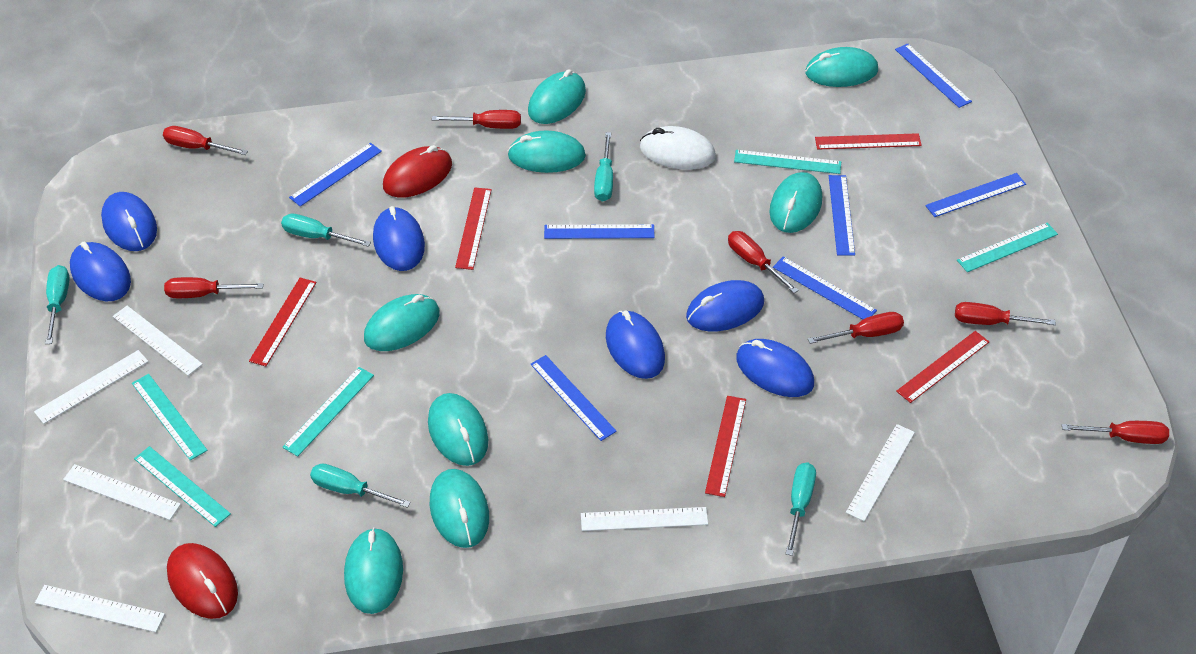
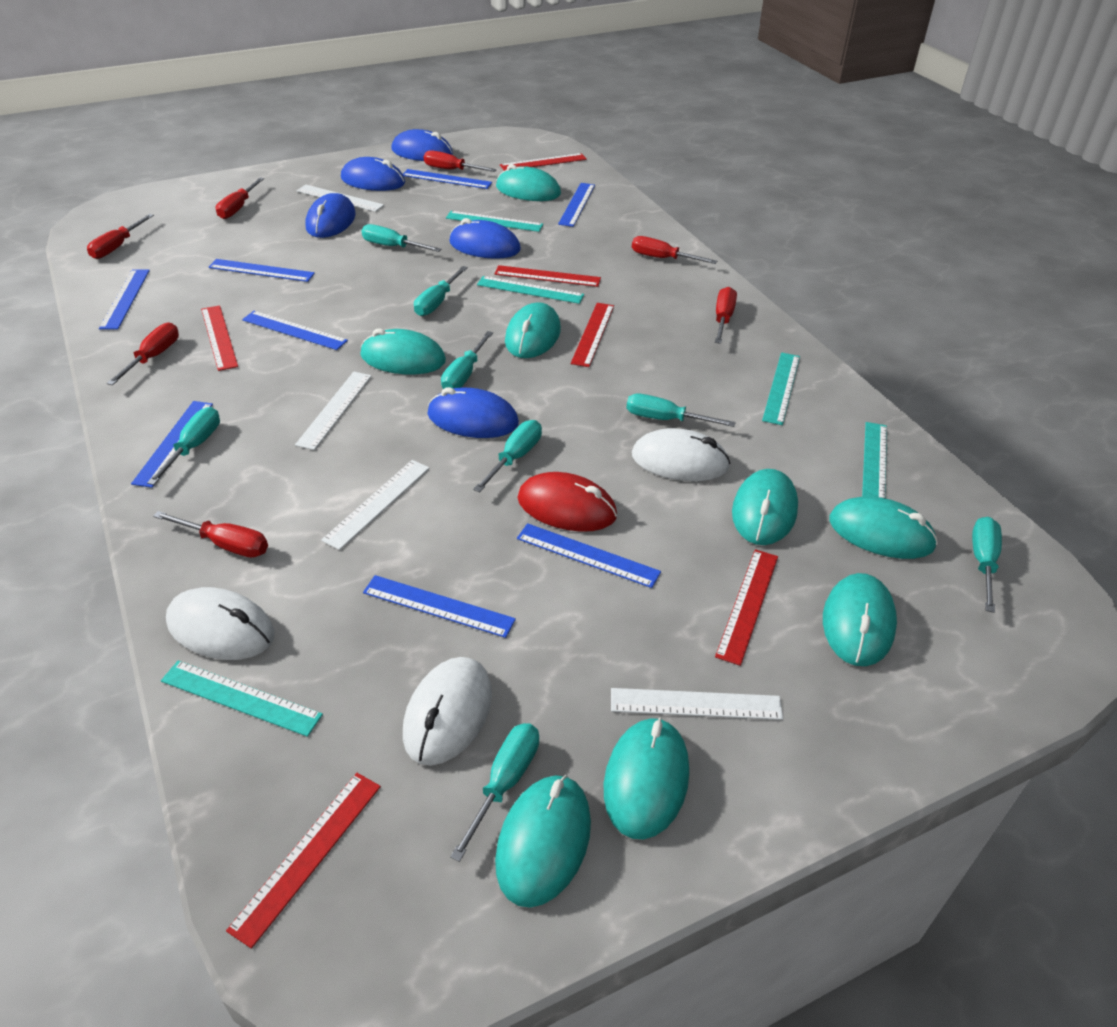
blue mouse: [70,242,131,302] [101,192,157,251] [373,206,425,271] [606,311,665,379] [686,280,764,331] [736,339,814,397] = 6 -> [305,193,356,238] [341,157,405,191] [391,129,453,161] [427,387,519,438] [449,218,521,259] = 5
blue ruler: [289,143,382,207] [531,355,617,441] [544,224,655,239] [773,257,877,319] [829,175,855,256] [895,43,972,108] [925,173,1026,217] = 7 -> [99,269,150,329] [131,401,213,488] [209,259,315,282] [242,311,348,350] [363,575,516,638] [403,169,492,189] [517,523,661,588] [558,183,595,227] = 8
red mouse: [167,543,238,619] [383,145,452,198] = 2 -> [517,472,617,532] = 1
red ruler: [249,278,316,366] [455,187,492,270] [705,396,746,497] [815,133,922,150] [896,331,989,403] = 5 -> [201,305,238,371] [226,773,381,949] [495,265,601,287] [500,153,587,171] [571,303,614,367] [715,549,778,666] = 6
turquoise screwdriver: [45,265,70,344] [281,214,371,247] [310,464,411,508] [594,132,613,202] [786,463,816,556] = 5 -> [147,407,220,485] [362,224,442,252] [414,266,468,316] [441,331,493,389] [450,723,539,862] [473,420,542,492] [626,393,736,427] [972,517,1002,613] = 8
white mouse: [640,126,716,170] = 1 -> [166,587,274,660] [403,657,492,766] [632,428,731,481] = 3
white ruler: [34,350,148,424] [35,585,165,632] [63,464,181,520] [113,306,203,376] [581,507,708,531] [846,424,915,521] = 6 -> [295,372,372,450] [297,184,384,212] [321,460,430,550] [611,688,783,720] = 4

